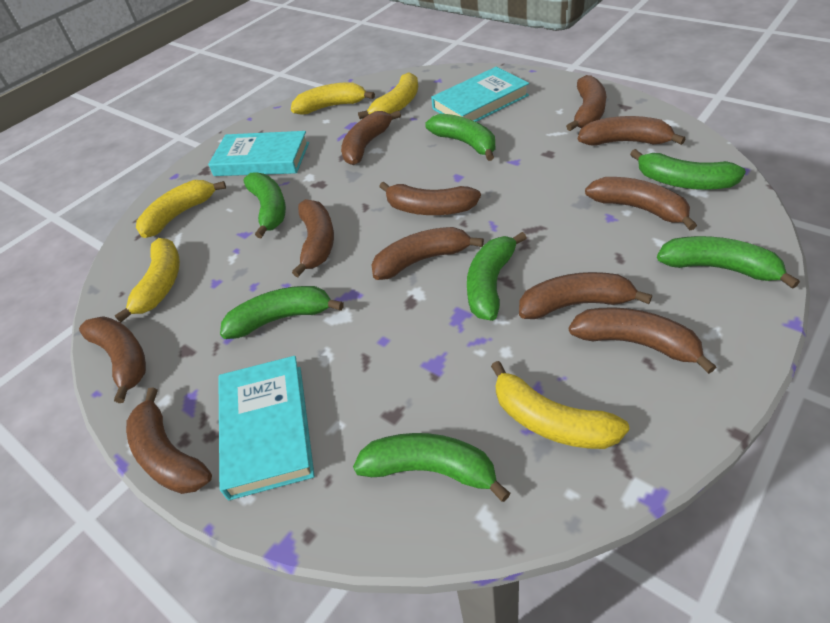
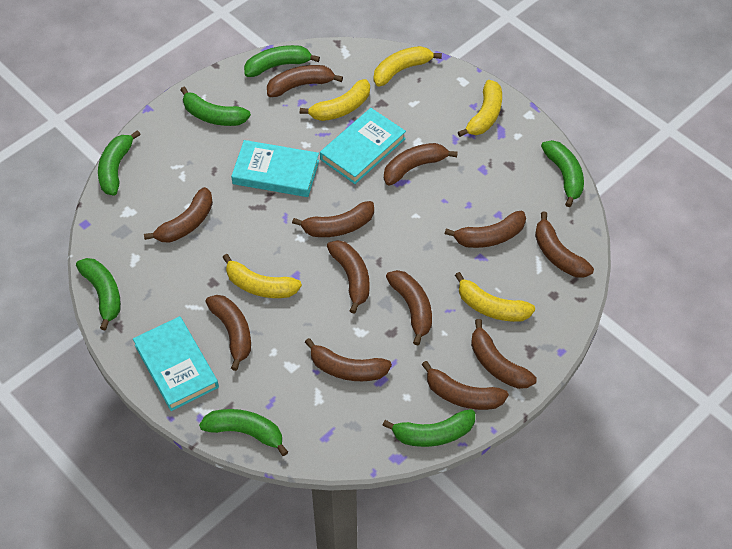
brown banana: [79,316,146,403] [126,388,212,494] [292,199,334,277] [341,110,401,165] [371,227,484,280] [379,181,481,215] [519,272,652,319] [566,75,606,131] [569,307,716,374] [578,116,685,146] [585,177,697,230] = 11 -> [144,187,213,242] [206,295,251,371] [267,65,343,97] [292,201,374,237] [305,338,392,381] [327,240,370,314] [384,143,458,185] [386,270,432,346] [421,361,509,410] [445,211,526,248] [471,319,537,389] [535,212,594,277] = 12

